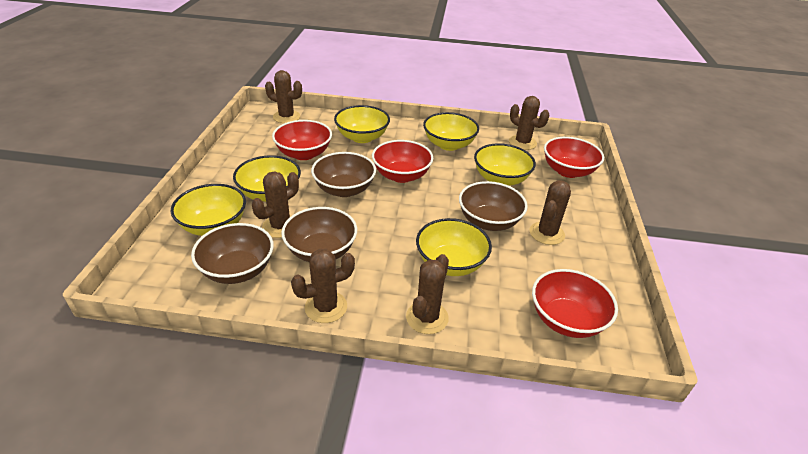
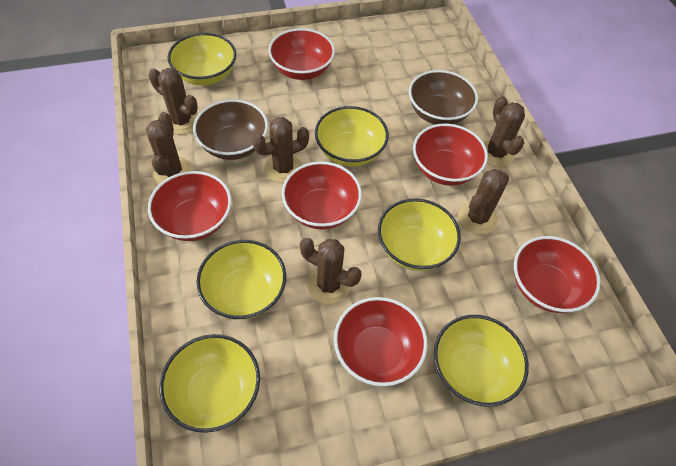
brown bowl: [191,223,274,284] [281,207,357,262] [311,152,376,197] [459,181,528,231] = 4 -> [193,99,268,160] [409,70,478,125] = 2
red bowl: [272,120,332,160] [372,140,433,183] [532,269,618,338] [544,137,604,178] = 4 -> [148,171,231,241] [268,28,335,80] [282,161,362,229] [334,297,427,386] [413,124,488,186] [514,236,601,313] = 6

